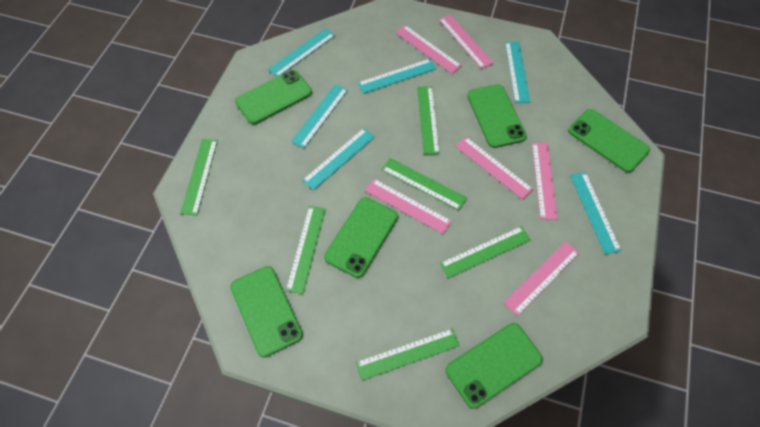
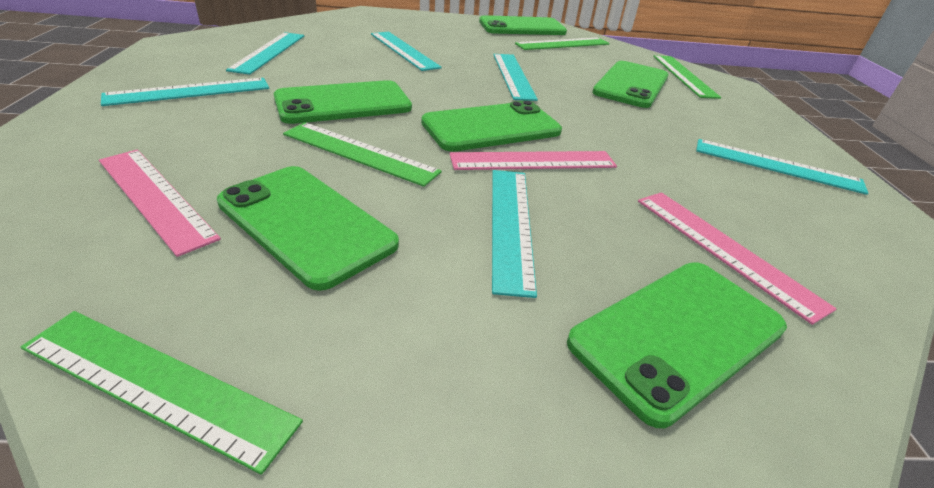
green ruler: [180,139,218,216] [286,206,326,294] [356,328,460,381] [382,158,467,210] [417,86,440,155] [440,226,531,278] = 6 -> [21,311,303,475] [283,122,442,187] [515,38,610,50] [653,55,721,99] = 4
pink ruler: [365,179,452,234] [395,25,462,74] [439,14,494,69] [456,137,533,199] [504,242,580,316] [532,143,558,220] = 6 -> [99,150,221,257] [450,151,617,170] [638,192,837,325] = 3

